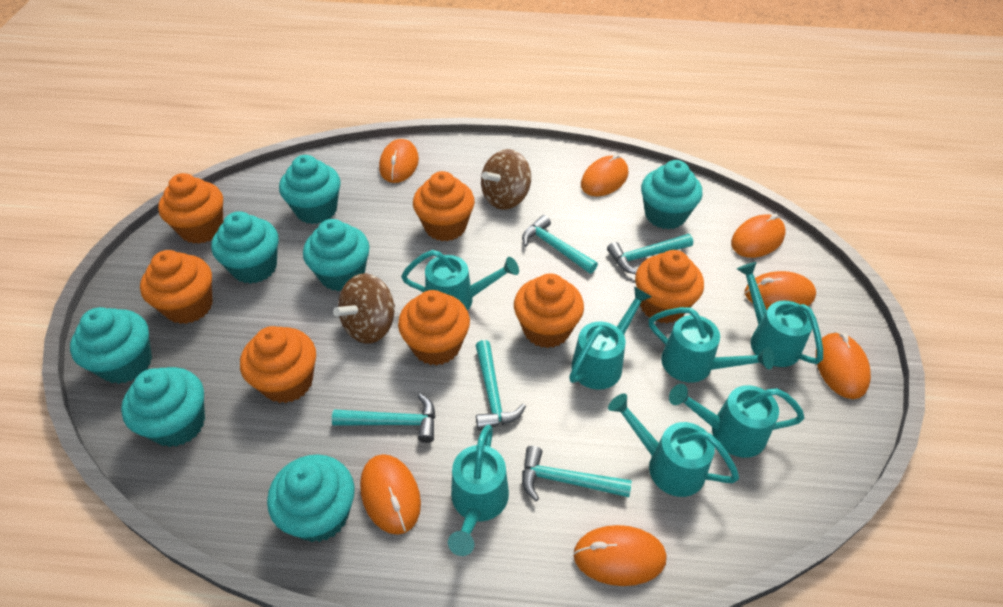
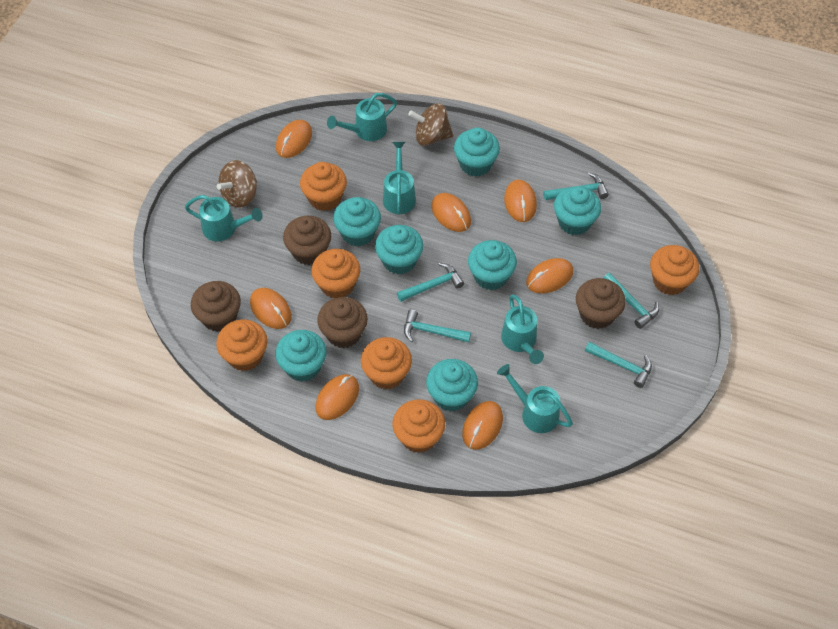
brown cupcake: none = 0 -> [191,281,241,332] [283,216,331,265] [317,297,368,348] [576,278,626,329] = 4
orange cupcake: [140,250,213,324] [158,173,223,244] [240,326,316,403] [398,290,470,366] [413,171,475,241] [514,273,584,348] [635,250,704,323] = 7 -> [216,319,267,371] [300,162,347,211] [311,249,360,298] [361,337,412,389] [393,399,445,453] [650,245,699,295] = 6
turquoise watering can: [401,250,519,311] [448,425,509,556] [569,286,652,390] [608,393,739,497] [649,307,774,383] [669,384,805,458] [737,262,823,367] = 7 -> [185,195,263,242] [327,93,397,141] [383,142,416,215] [497,364,573,433] [501,294,544,364] = 5

